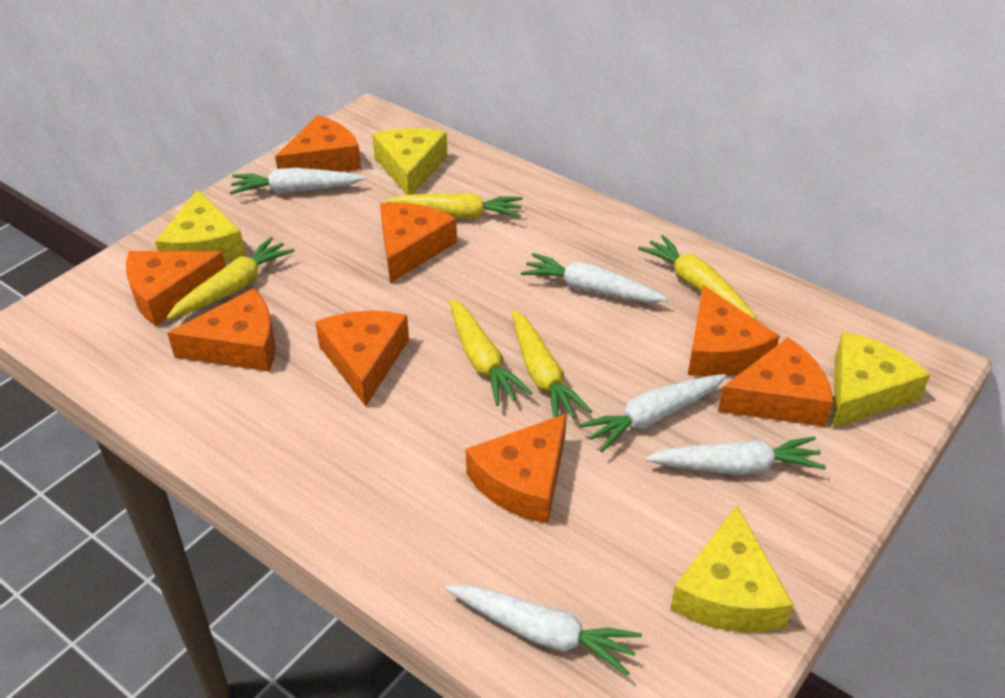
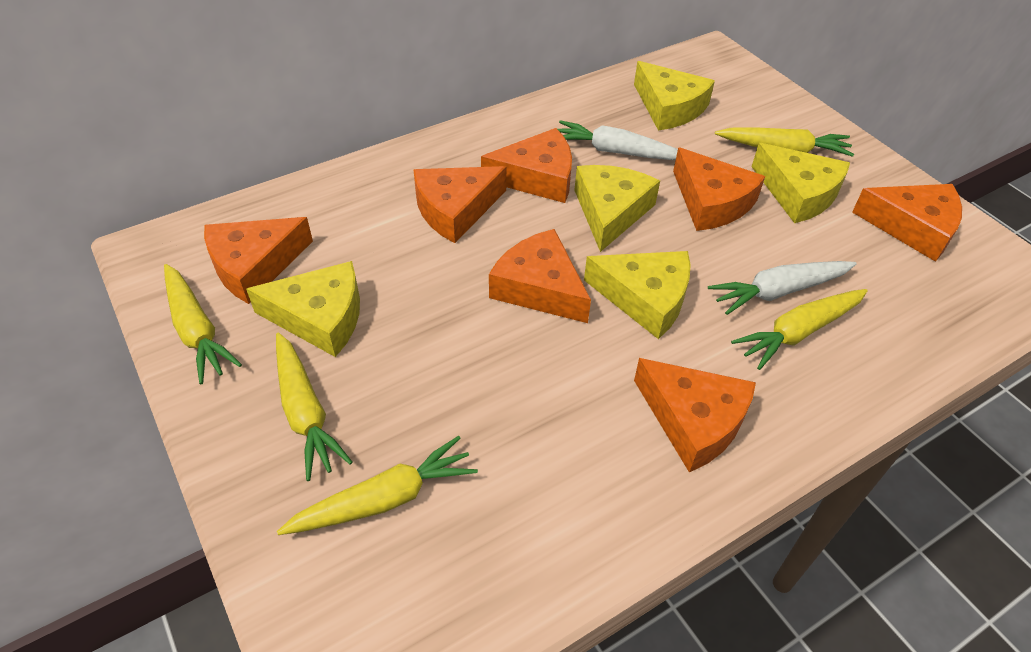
orange cheese: [126,251,226,326] [167,288,276,372] [275,115,361,172] [315,311,409,406] [380,203,457,283] [466,413,567,524] [688,285,780,377] [718,337,833,427] = 8 -> [204,217,313,304] [413,166,506,243] [481,128,572,203] [489,229,591,323] [634,358,756,472] [673,147,765,231] [852,184,962,262] = 7
white carrot: [230,168,365,194] [445,585,642,676] [521,253,668,303] [579,374,726,452] [645,436,826,475] = 5 -> [558,120,678,160] [708,261,857,315] = 2
yellow cheese: [155,190,246,262] [372,128,447,195] [670,505,794,632] [833,332,930,428] = 4 -> [246,261,360,357] [574,165,660,252] [584,251,691,339] [634,61,715,131] [752,143,850,223] = 5

